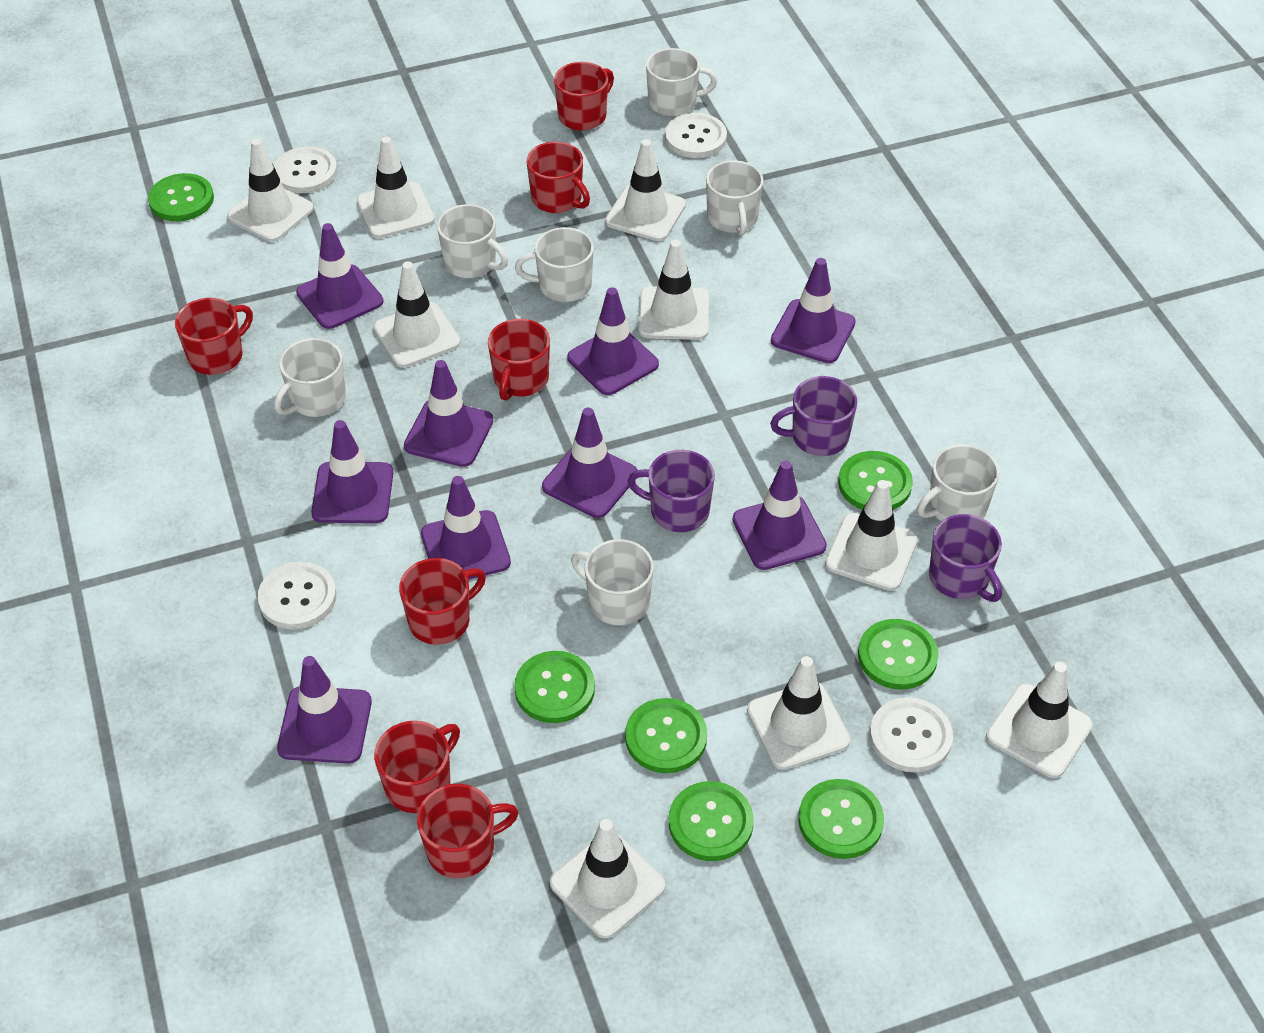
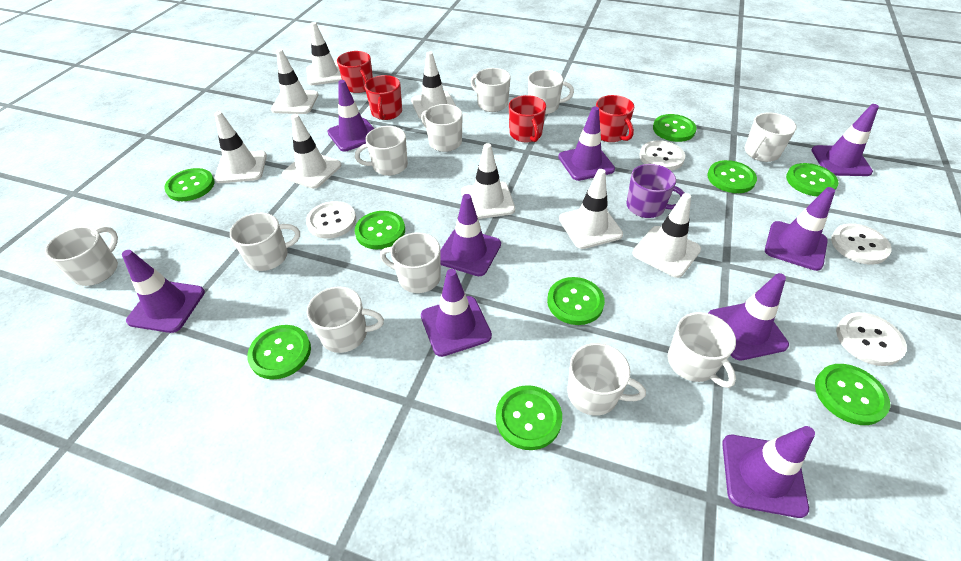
green button: [148,173,214,221] [514,651,595,723] [625,698,707,773] [669,781,754,861] [798,779,884,859] [838,451,913,510] [858,619,939,690] = 7 -> [164,168,214,201] [247,325,311,380] [355,211,405,249] [496,385,562,450] [547,277,605,325] [653,114,697,142] [707,160,757,193] [786,163,838,196] [815,364,890,425] = 9
purple mug: [628,450,715,532] [770,376,857,456] [929,514,1002,602] = 3 -> [626,164,684,218] = 1
red mug: [175,298,253,375] [374,721,460,813] [399,558,486,645] [417,784,519,878] [488,319,550,401] [527,142,590,213] [554,62,614,131] = 7 -> [337,51,373,93] [365,75,402,120] [509,95,546,142] [596,95,634,142] = 4
white mug: [274,338,346,417] [437,204,508,278] [515,227,594,302] [571,539,654,625] [646,48,717,117] [706,160,763,236] [917,445,999,521] = 7 -> [45,227,118,286] [230,213,300,271] [307,286,384,353] [355,126,408,176] [380,232,441,293] [421,104,463,152] [471,68,511,112] [528,70,574,114] [567,343,646,416] [667,312,736,388] [745,113,797,162] = 11
white traffic cone: [227,139,314,242] [357,137,435,238] [373,261,460,368] [550,819,665,938] [605,139,686,241] [638,240,709,340] [747,656,850,770] [825,480,918,591] [986,662,1093,778] = 9 -> [214,111,267,183] [271,49,318,114] [281,114,341,189] [306,22,342,85] [411,51,456,119] [461,143,515,219] [559,169,623,249] [632,193,701,278] = 8

